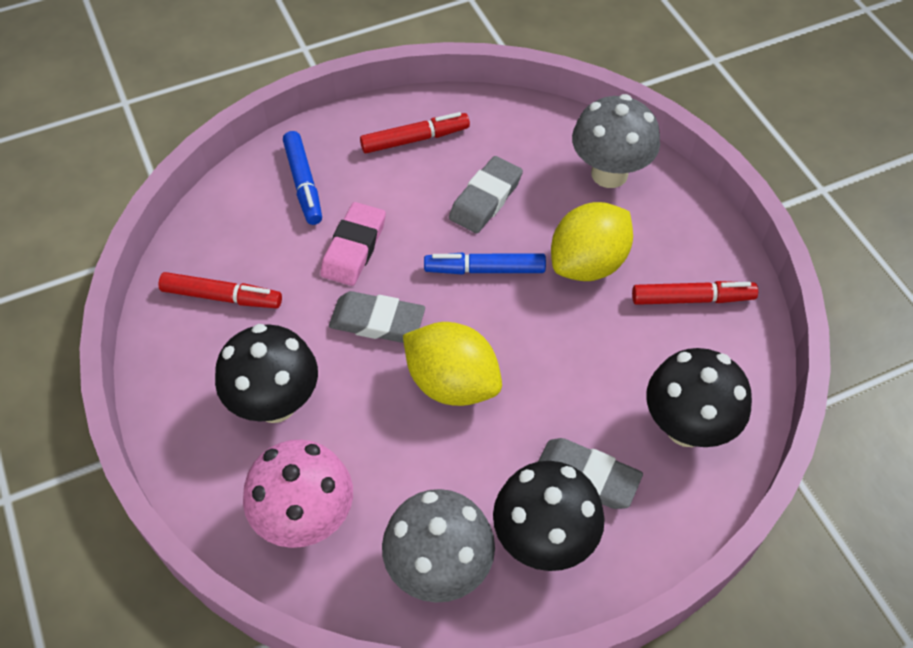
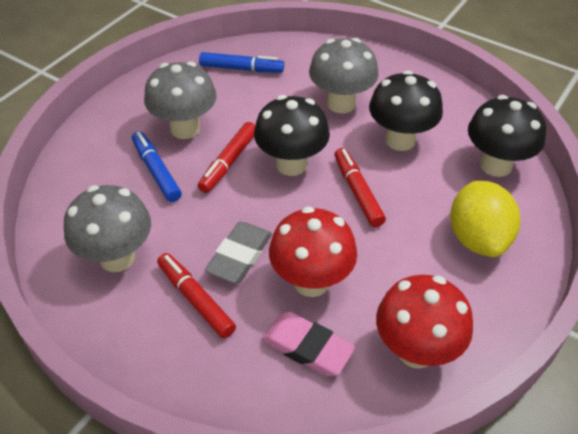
grey eraser: [329,291,425,343] [449,156,523,233] [538,438,643,509] = 3 -> [205,221,272,283] = 1
grey mushroom: [382,489,495,603] [572,94,660,188] = 2 -> [64,185,151,272] [144,61,217,139] [309,38,379,113] = 3
pink mushroom: [243,439,353,548] = 1 -> none = 0
red mushroom: none = 0 -> [269,207,357,297] [376,275,473,369] = 2
yellow lemon: [403,322,502,406] [551,202,633,281] = 2 -> [450,181,520,257] = 1

